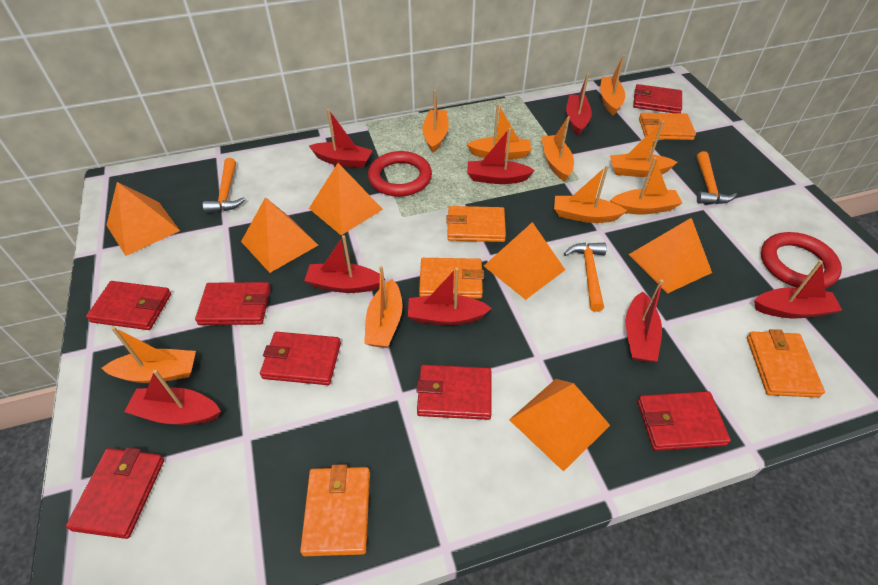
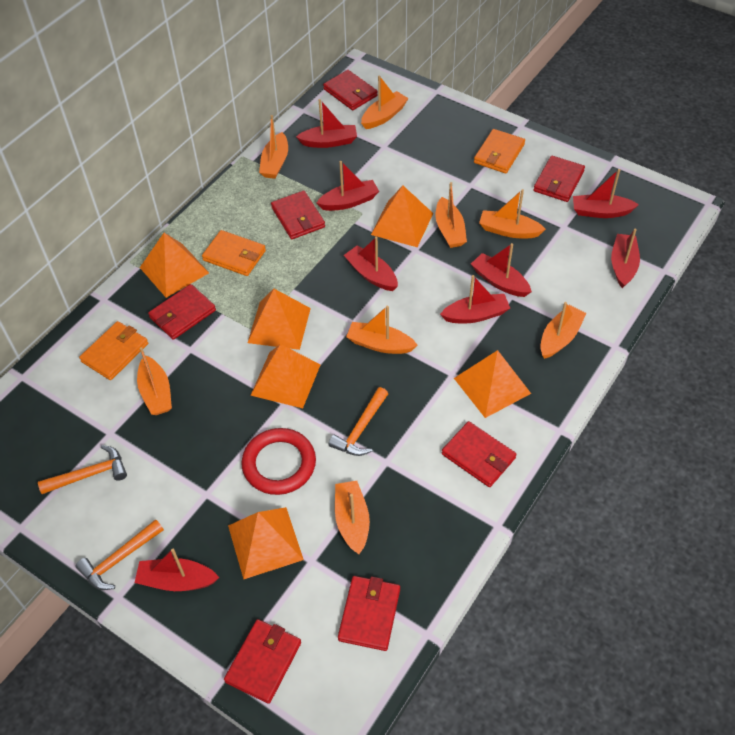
orange boat: [102,327,196,383] [364,266,403,348] [422,89,449,152] [466,104,531,160] [541,116,574,182] [554,166,627,223] [600,55,625,115] [610,121,677,177] [610,157,682,214] = 9 -> [137,347,172,415] [259,115,288,179] [335,481,370,554] [346,306,418,354] [361,76,409,129] [436,182,467,248] [479,189,546,238] [540,302,586,359] = 8
orange wallet: [300,464,370,556] [419,258,484,299] [446,206,506,242] [639,113,696,140] [747,329,825,398] = 5 -> [79,321,148,380] [202,230,266,276] [474,129,525,173] = 3
red ring: [368,151,432,197] [761,232,842,288] = 2 -> [241,428,316,495] = 1

